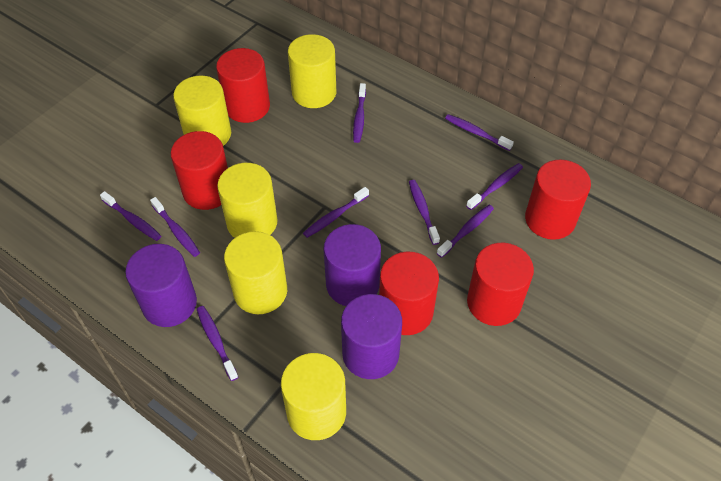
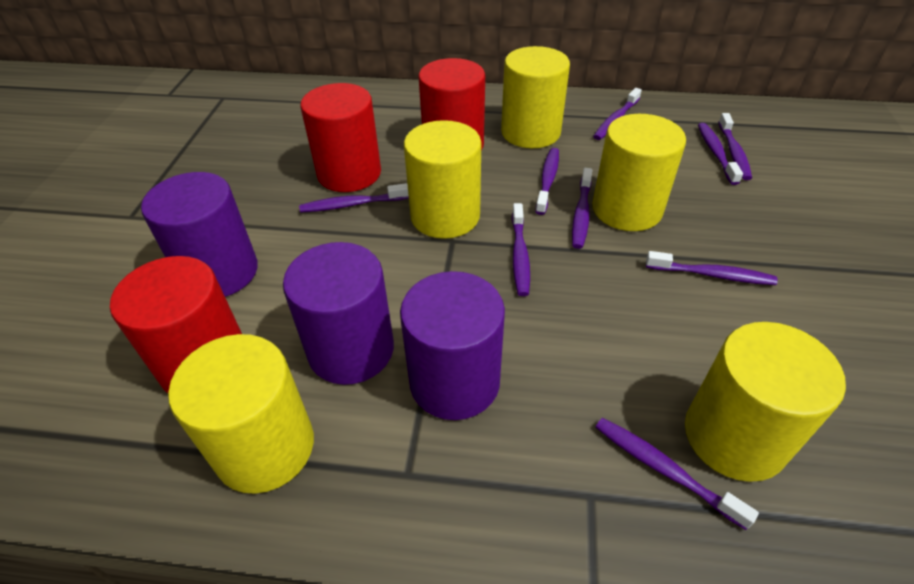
red cylinder: [170,131,228,210] [216,48,270,123] [379,252,439,335] [467,243,534,326] [525,160,591,240] = 5 -> [110,256,242,393] [301,83,381,192] [418,58,485,150] = 3

